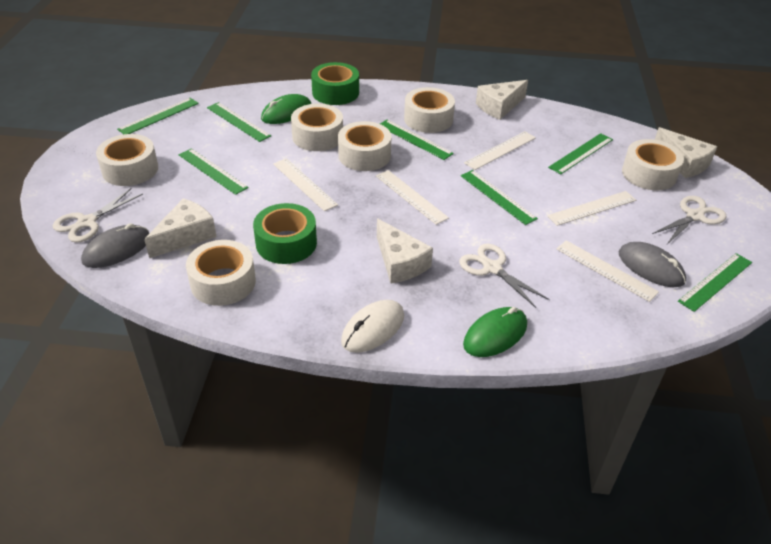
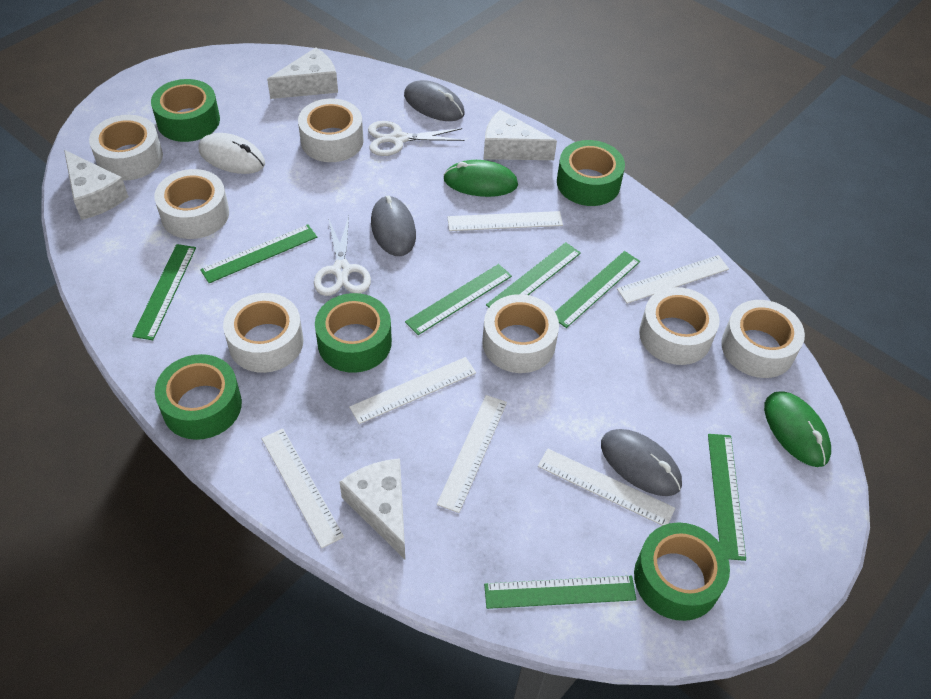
green tape: [253,203,317,264] [311,62,359,105] = 2 -> [151,79,220,142] [155,354,242,440] [315,293,392,373] [557,140,625,206] [634,523,730,621] = 5
grey mouse: [81,223,149,268] [618,242,686,287] = 2 -> [371,196,416,256] [404,80,465,121] [601,429,682,496] = 3
white ruler: [273,158,338,211] [376,170,449,225] [464,131,536,170] [547,191,636,226] [556,240,659,302] = 5 -> [262,428,344,549] [349,357,476,424] [437,395,507,513] [447,211,563,231] [538,449,675,526] [617,255,729,304] = 6
white scissors: [53,188,143,243] [459,244,550,308] [652,196,727,244] = 3 -> [314,216,371,296] [368,121,465,156] = 2
white tape: [96,134,158,186] [186,240,256,306] [291,104,343,151] [338,121,391,171] [404,87,455,133] [622,139,684,190] = 6 -> [89,115,163,180] [154,169,229,239] [223,293,304,373] [298,99,363,162] [482,294,559,373] [639,287,720,365] [721,300,805,378] = 7

